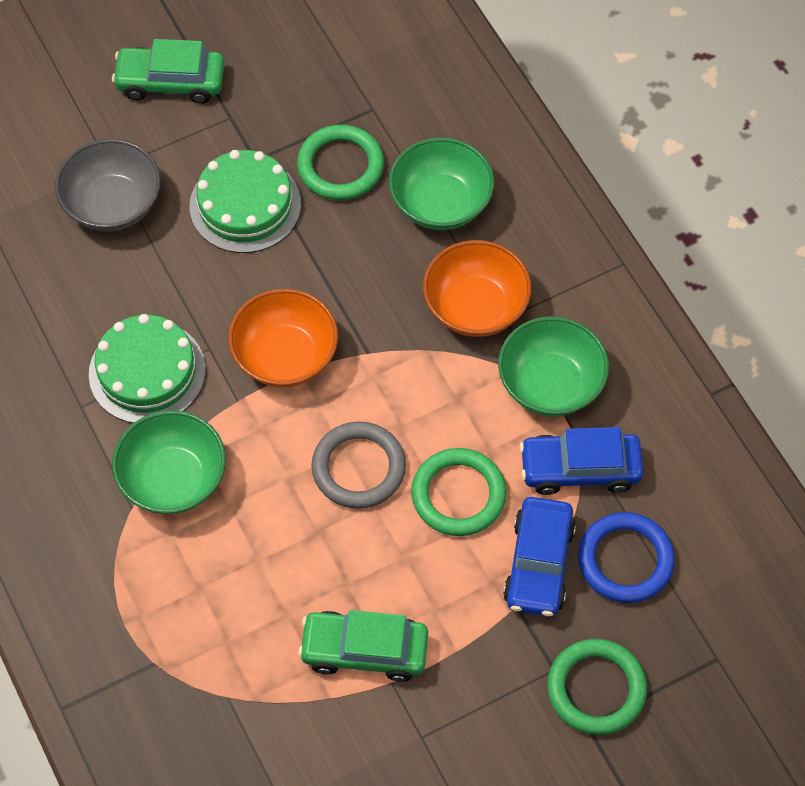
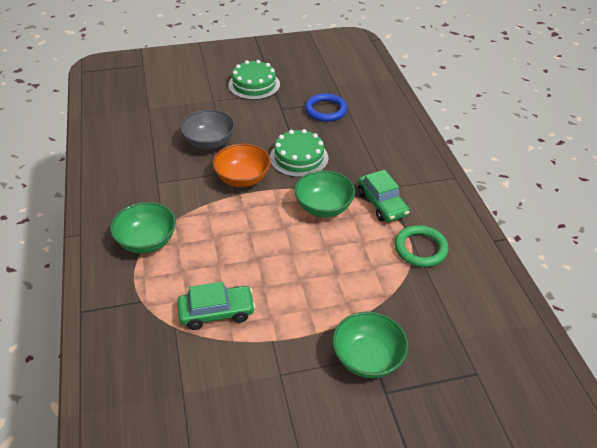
blue car: [503,497,576,617] [520,427,643,495] = 2 -> none = 0
green ring: [297,125,384,200] [411,448,507,536] [547,639,647,735] = 3 -> [395,225,449,267] = 1
grey ring: [311,421,406,509] = 1 -> none = 0
orange bowl: [228,289,338,388] [423,240,532,337] = 2 -> [213,144,271,187] = 1

